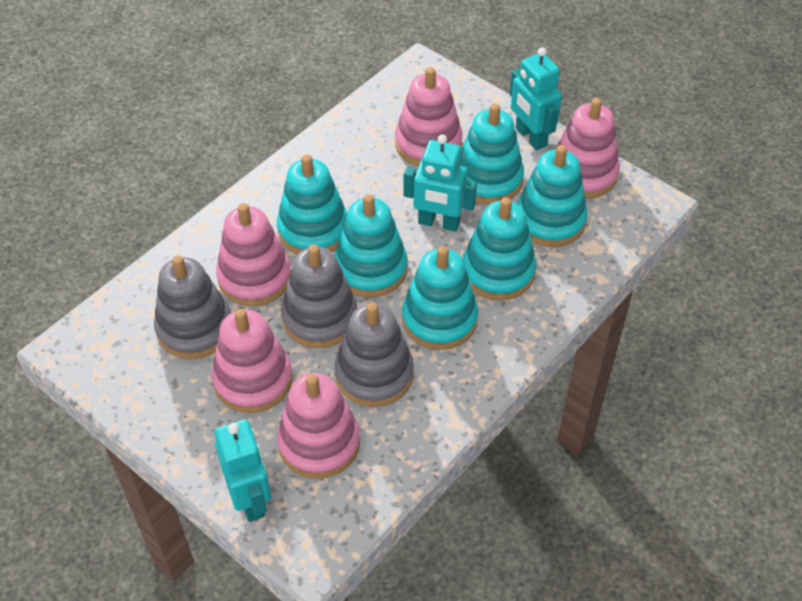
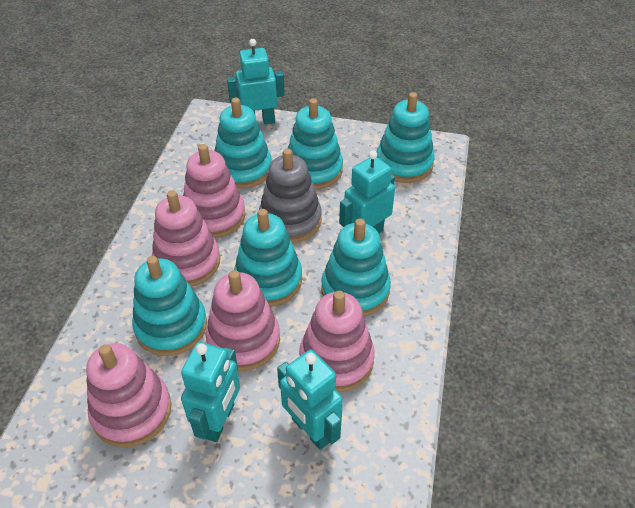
grey stacking toy: [154,255,231,359] [281,244,357,348] [335,303,414,407] = 3 -> [259,148,322,243] = 1
turquoise robot: [215,419,271,522] [403,135,477,232] [510,47,562,150] = 3 -> [181,342,240,442] [227,39,285,124] [277,350,343,450] [339,150,395,233] = 4

